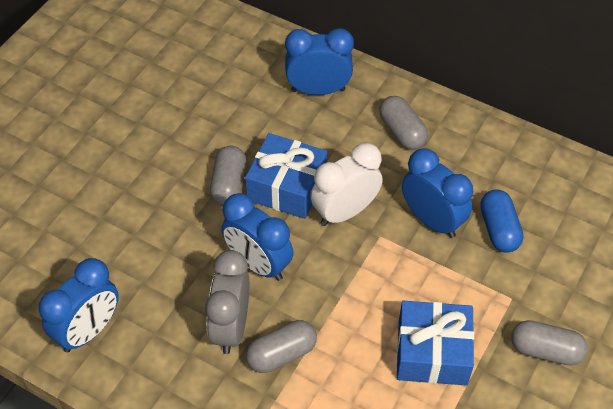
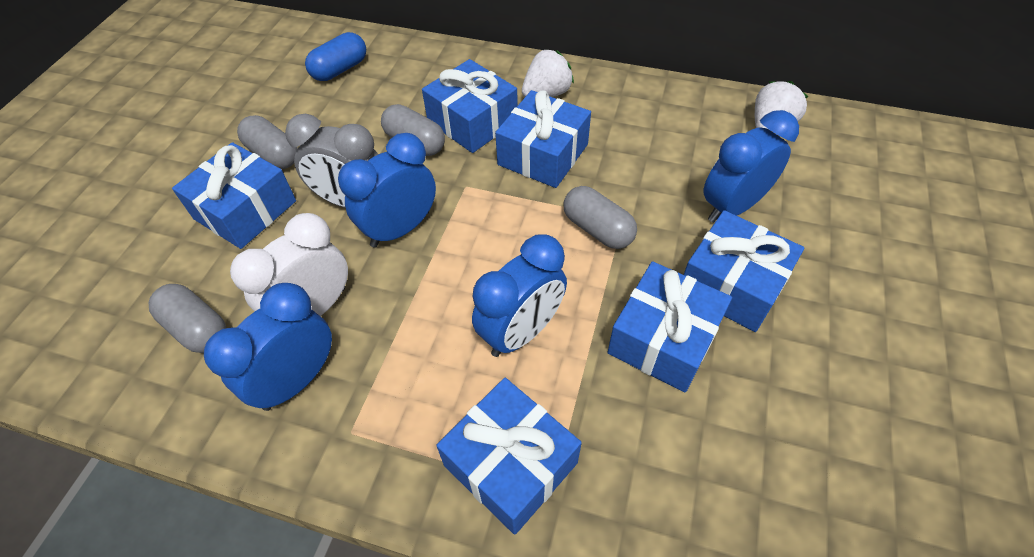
blue gift: [245,133,327,219] [397,301,474,386] = 2 -> [172,142,296,249] [422,59,518,153] [436,378,582,535] [495,90,591,188] [607,261,732,392] [684,210,804,332] = 6
white strawberry: none = 0 -> [522,49,574,97] [755,81,808,133] = 2

